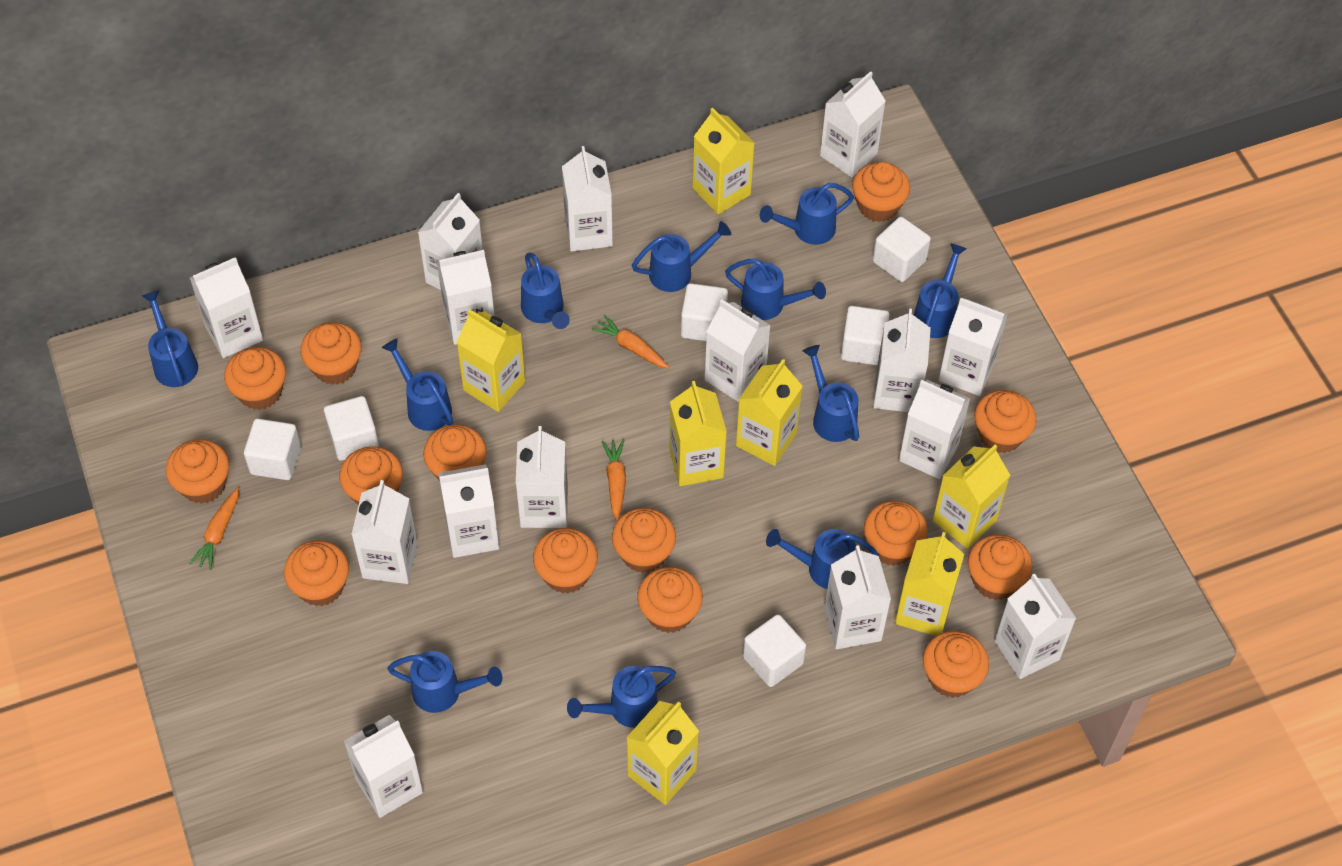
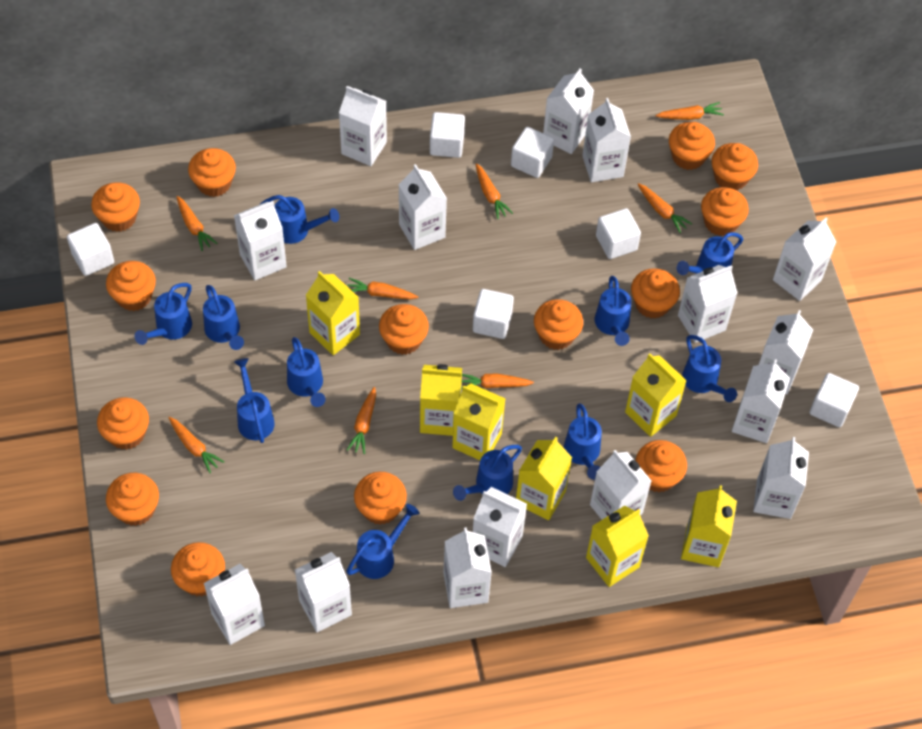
orange carrot: [189,487,239,570] [591,315,669,368] [601,439,626,521] = 3 -> [169,417,225,473] [177,196,217,251] [347,278,418,300] [347,387,376,454] [461,374,534,389] [476,163,513,219] [637,183,692,233] [655,102,724,120] = 8

